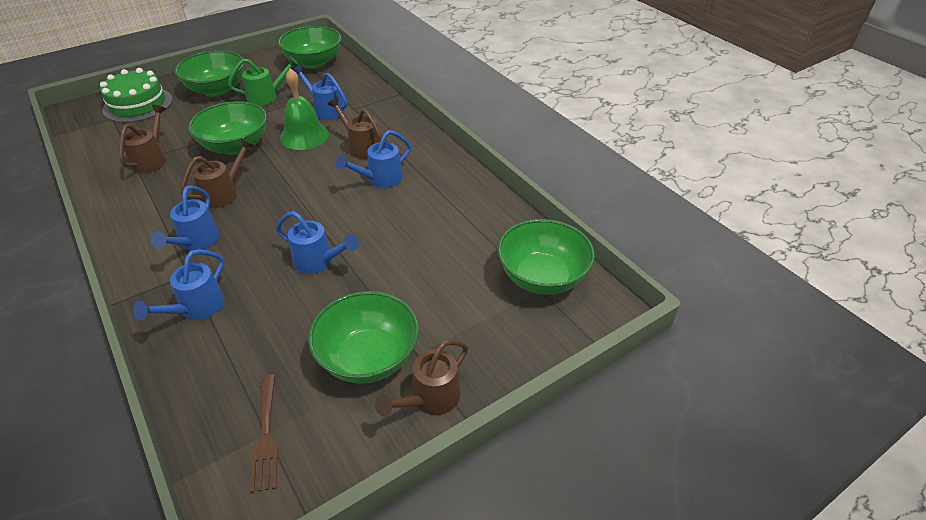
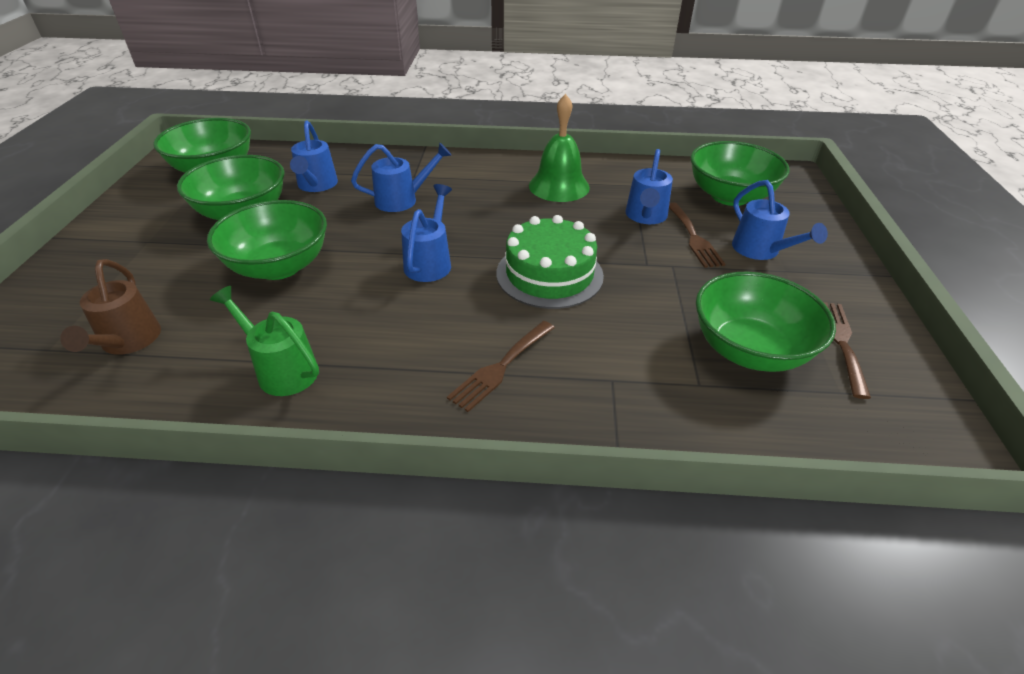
brown fork: [250,374,278,493] = 1 -> [447,321,555,412] [669,203,725,268] [824,302,871,399] = 3
brown watering can: [119,105,166,173] [181,139,254,208] [327,97,382,159] [375,339,468,417] = 4 -> [60,259,161,355] = 1

